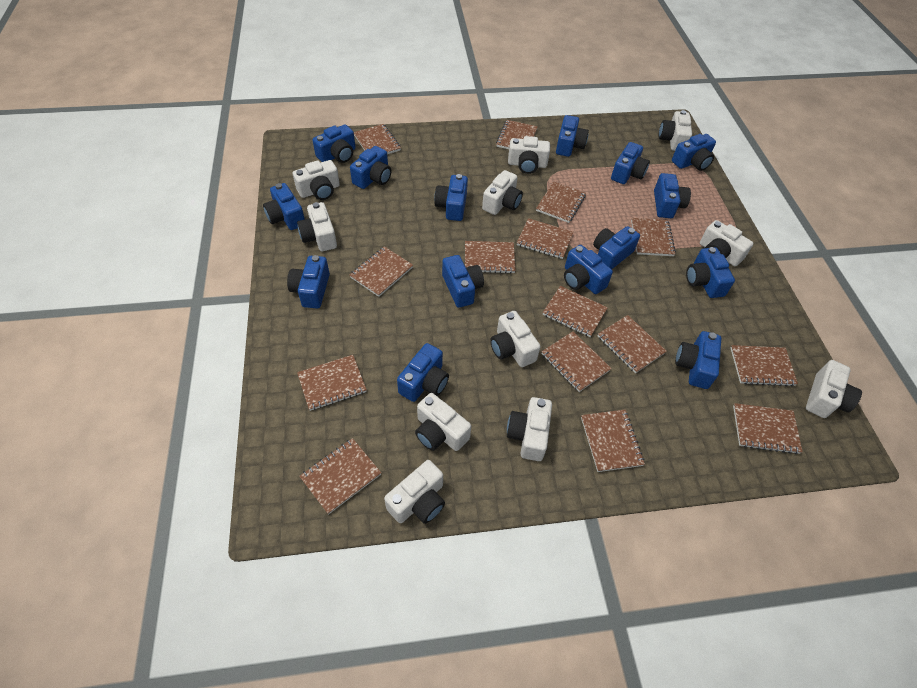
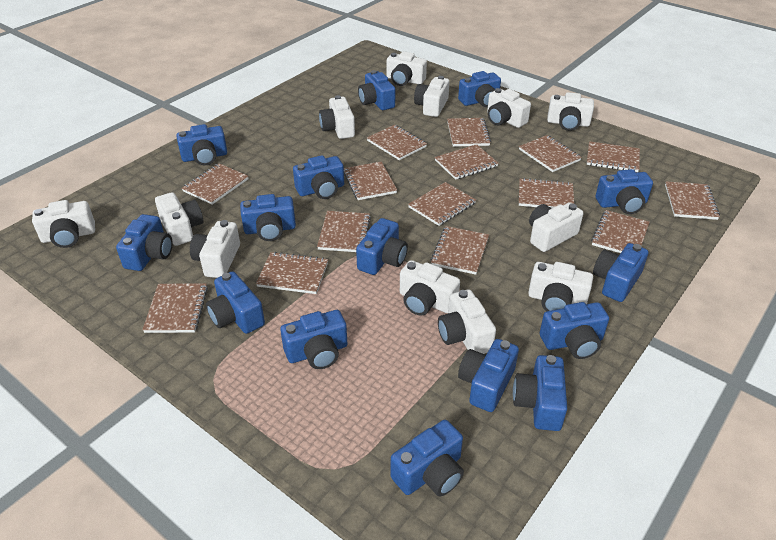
white camera: [293,160,340,200] [297,202,337,251] [384,460,445,524] [415,393,471,451] [482,170,523,215] [490,311,540,367] [507,397,552,461] [508,136,550,174] [659,110,692,151] [700,220,753,266] [806,360,862,418] = 11 -> [32,200,95,248] [155,192,203,246] [190,220,240,278] [319,95,355,139] [386,51,427,86] [400,260,460,316] [414,76,449,117] [438,289,496,354] [487,88,531,128] [528,262,593,311] [529,203,583,252] [547,92,594,131] = 12

